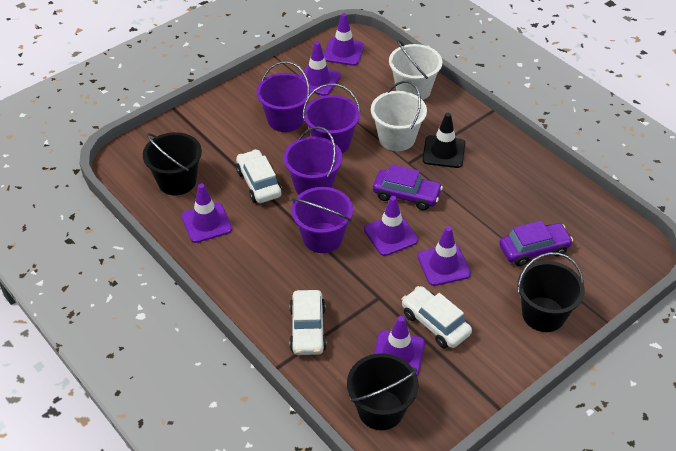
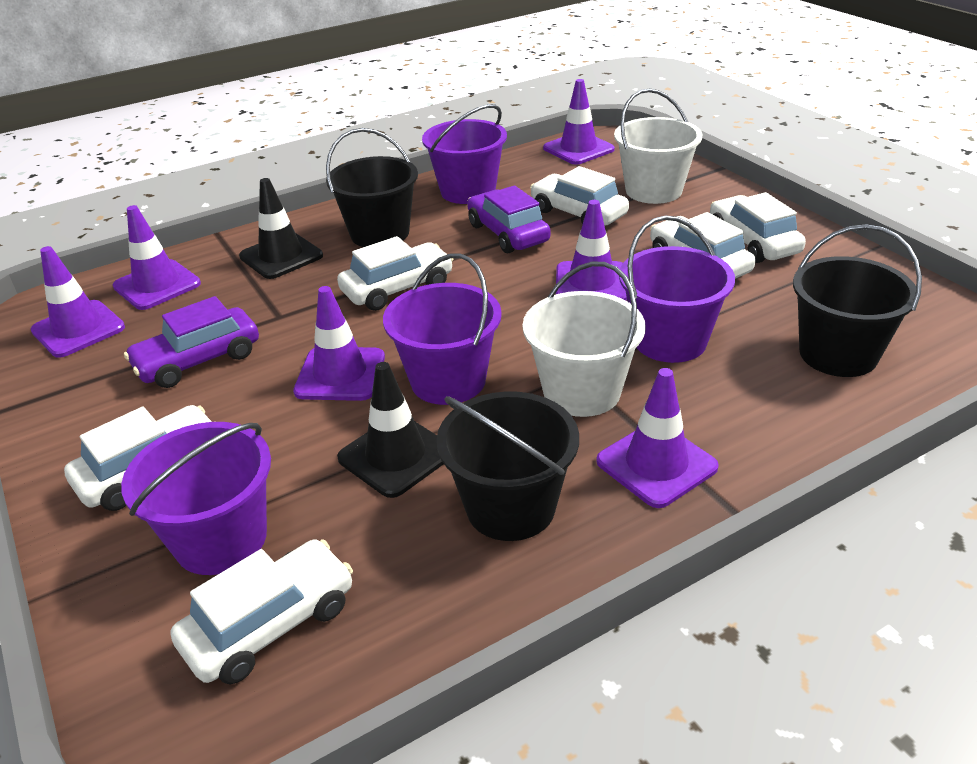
black traffic cone: [422,113,465,168] = 1 -> [239,178,323,279] [337,362,444,498] = 2
white car: [236,149,282,203] [290,290,327,355] [402,286,472,348] = 3 -> [64,405,212,511] [171,539,353,684] [337,236,453,311] [530,166,629,226] [650,212,756,279] [710,192,806,263] = 6

